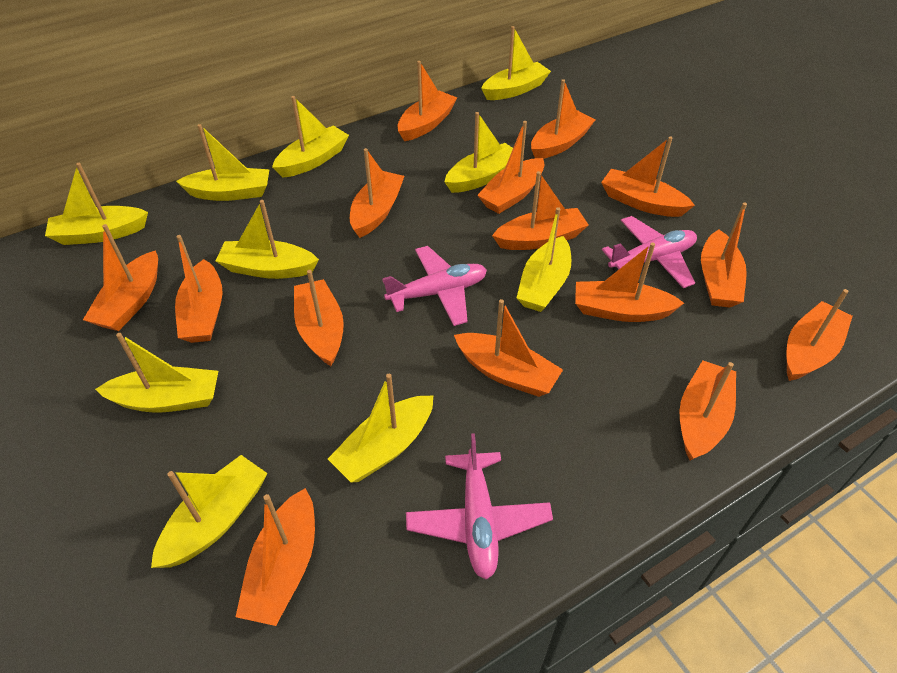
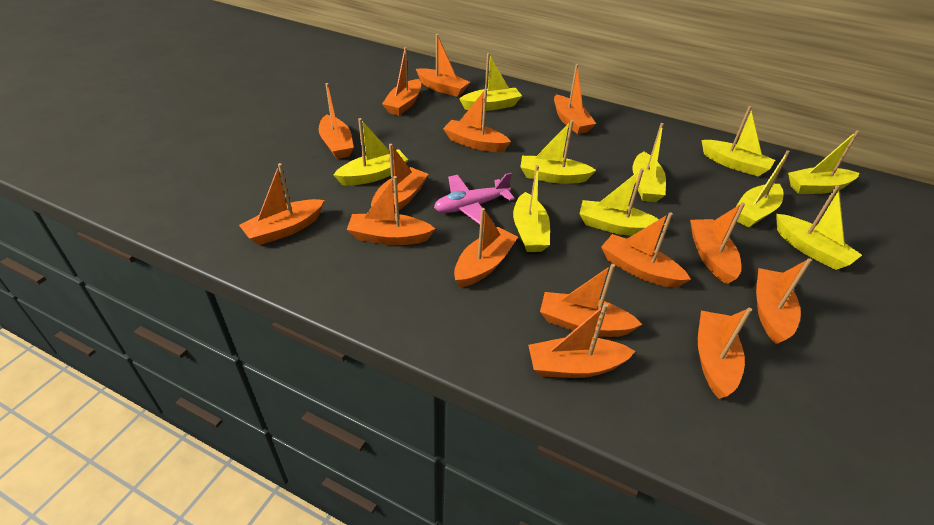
pink plane: [383,246,487,326] [406,433,553,580] [602,216,697,288] = 3 -> [434,173,515,224] = 1

